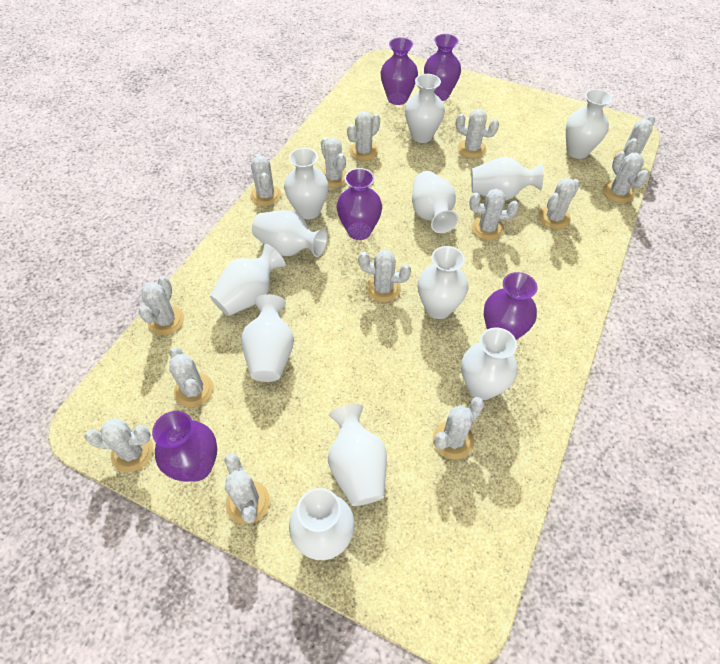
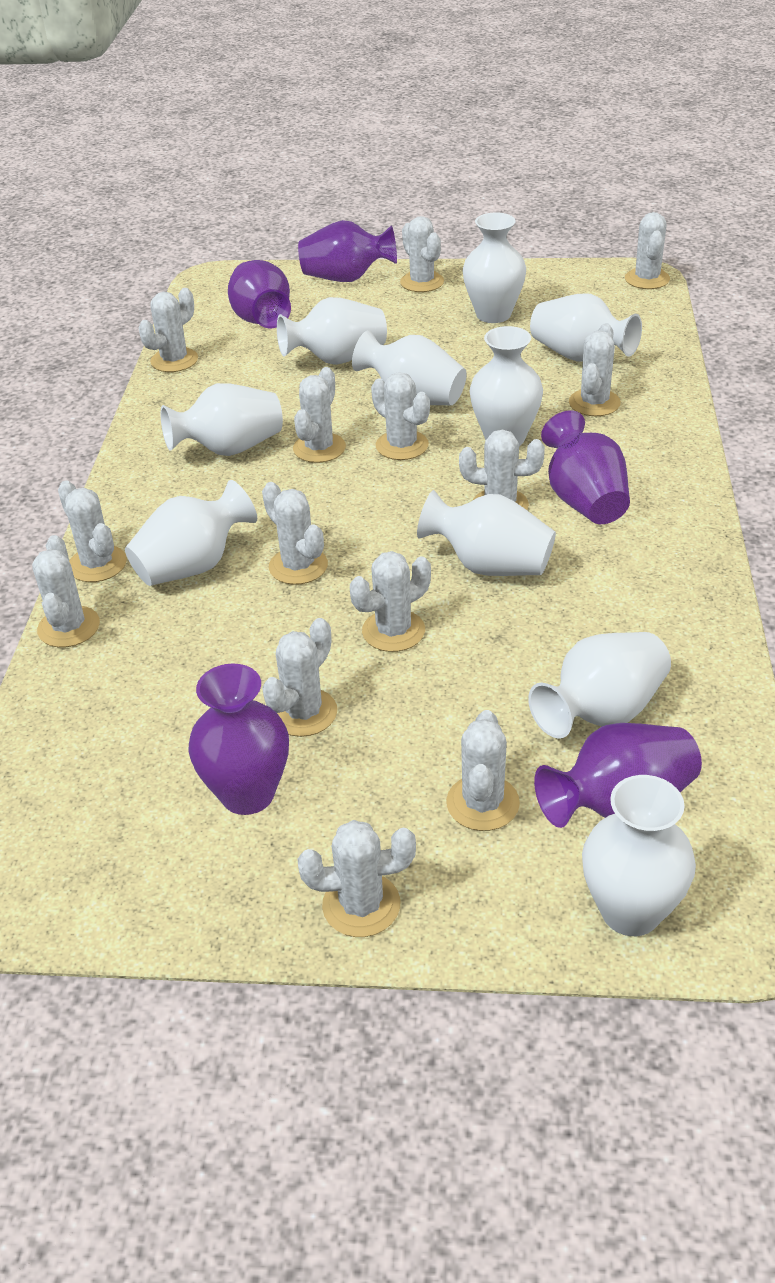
white vase: [210,244,286,316] [241,294,294,382] [252,210,328,257] [284,148,329,220] [289,488,355,560] [328,404,387,506] [405,74,445,143] [412,171,458,233] [418,246,468,319] [461,327,518,400] [471,157,543,201] [566,89,612,159] = 12 -> [125,480,257,586] [161,383,283,456] [277,297,387,365] [352,330,467,405] [417,490,556,576] [463,213,526,323] [470,326,543,446] [528,632,671,739] [530,294,642,362] [582,775,696,936] = 10

